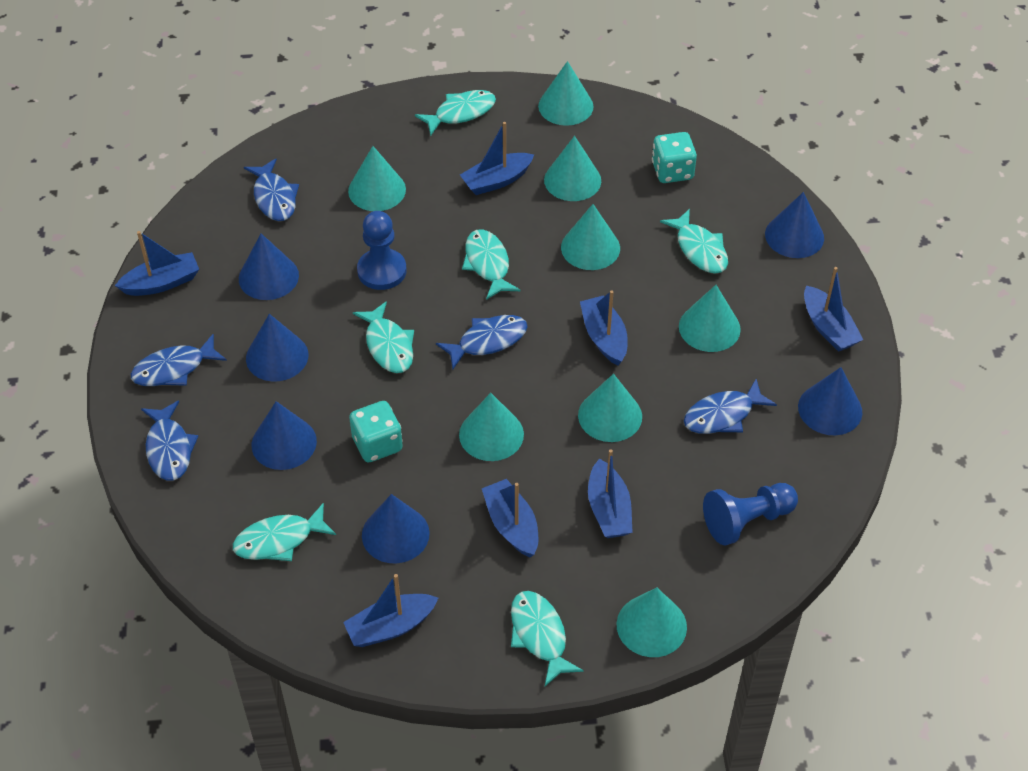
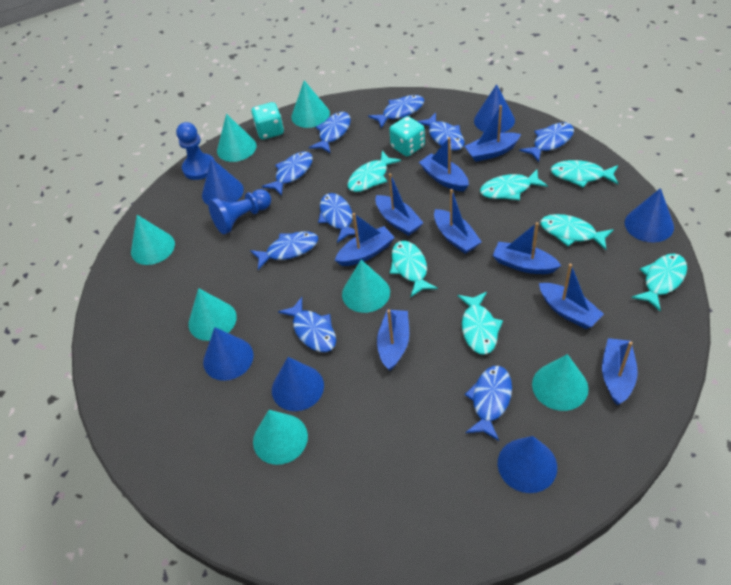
blue boat: [115,231,199,296] [343,574,438,647] [460,122,534,195] [482,479,539,557] [580,290,628,366] [588,449,633,538] [804,267,863,352] = 7 -> [335,213,395,266] [375,173,423,236] [377,309,409,371] [419,137,469,191] [434,189,482,254] [465,105,521,162] [493,222,561,274] [539,263,604,329] [602,338,638,405] = 9
blue fish: [131,334,227,386] [141,401,198,481] [244,158,299,221] [436,315,528,369] [684,379,777,434] = 5 -> [250,231,318,270] [262,151,313,196] [278,297,336,352] [309,112,351,154] [318,193,359,243] [368,95,424,128] [417,113,465,151] [465,366,512,441] [519,122,574,162] = 9
turquoise cone: [348,146,406,211] [459,393,524,461] [538,61,594,126] [544,136,601,201] [561,204,620,270] [578,374,642,442] [617,587,687,657] [679,285,741,352] = 8 -> [131,215,175,265] [188,288,237,341] [217,114,256,162] [253,410,308,465] [291,80,330,128] [342,260,390,313] [532,354,588,411] = 7
turquoise fish: [233,503,336,561] [353,301,414,373] [415,90,496,136] [462,230,520,300] [511,591,584,686] [660,209,728,274] = 6 -> [347,151,401,192] [390,241,438,297] [458,292,503,355] [480,169,548,200] [540,214,614,250] [551,160,618,188] [632,253,687,312] = 7

